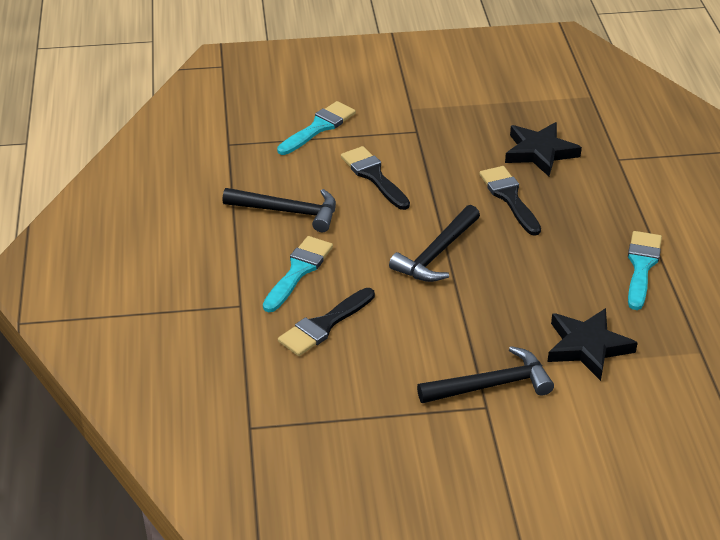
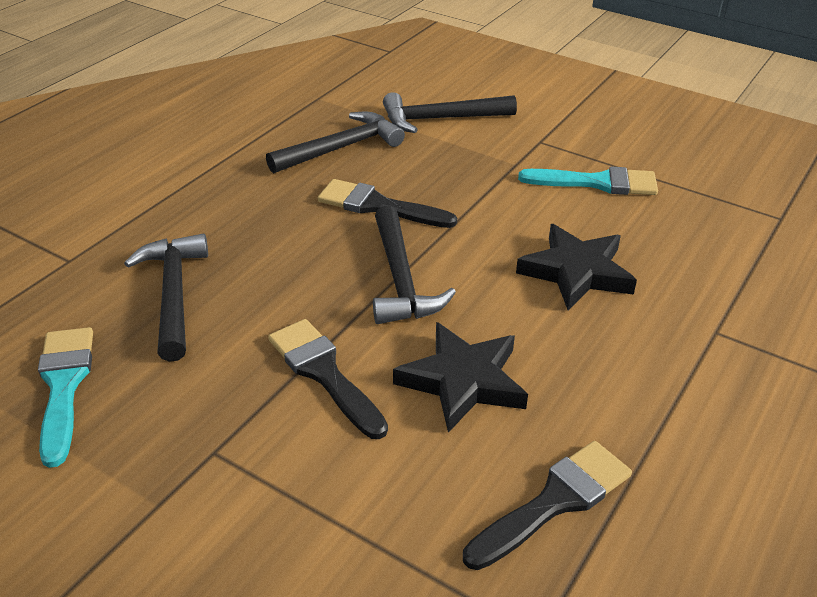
black hammer: [223,188,336,232] [389,205,480,282] [417,346,554,403] = 3 -> [124,234,208,362] [266,111,405,174] [373,206,456,324] [383,92,517,133] = 4
turquoise brush: [263,236,333,312] [277,101,356,155] [628,231,662,310] = 3 -> [38,327,93,468] [518,167,658,195] = 2

